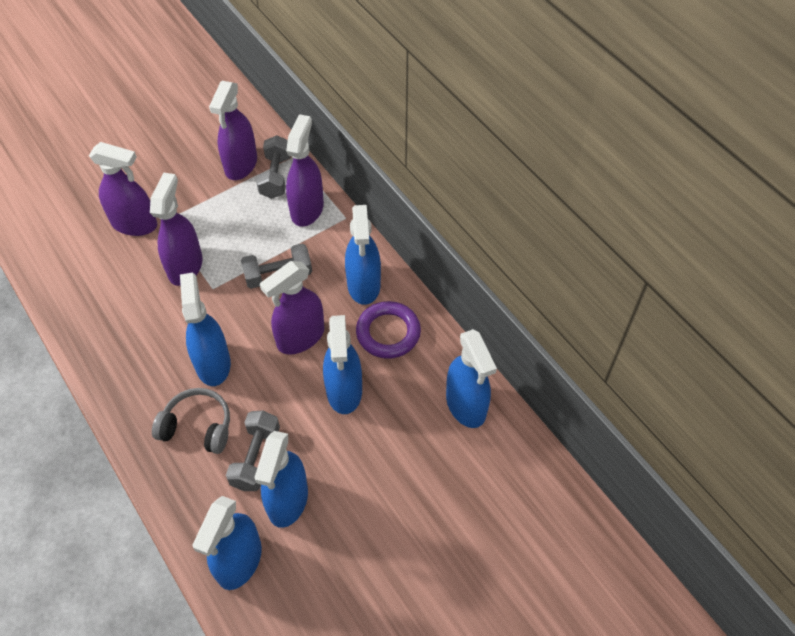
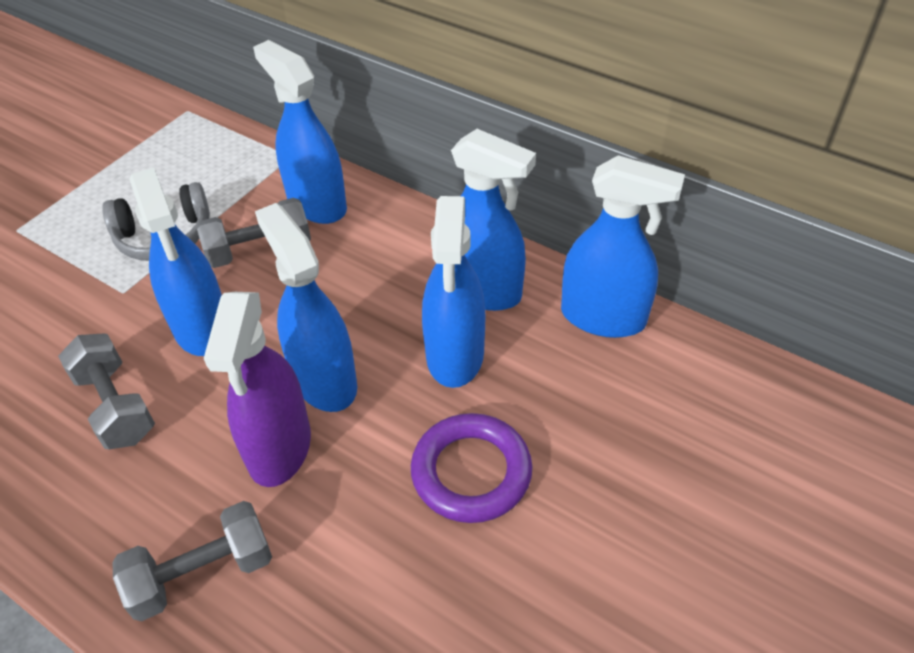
purple spray bottle: [89,142,157,236] [150,173,203,286] [209,81,257,180] [260,261,324,355] [286,114,324,227] = 5 -> [203,292,311,487] = 1

